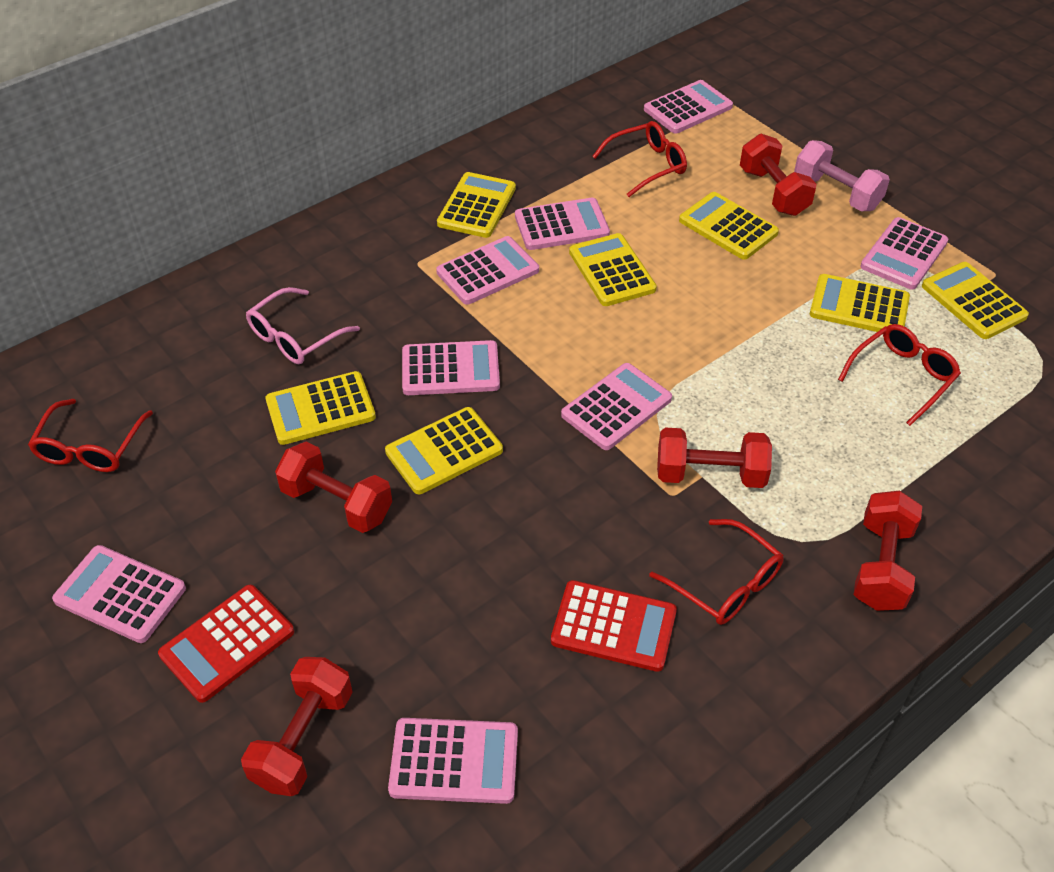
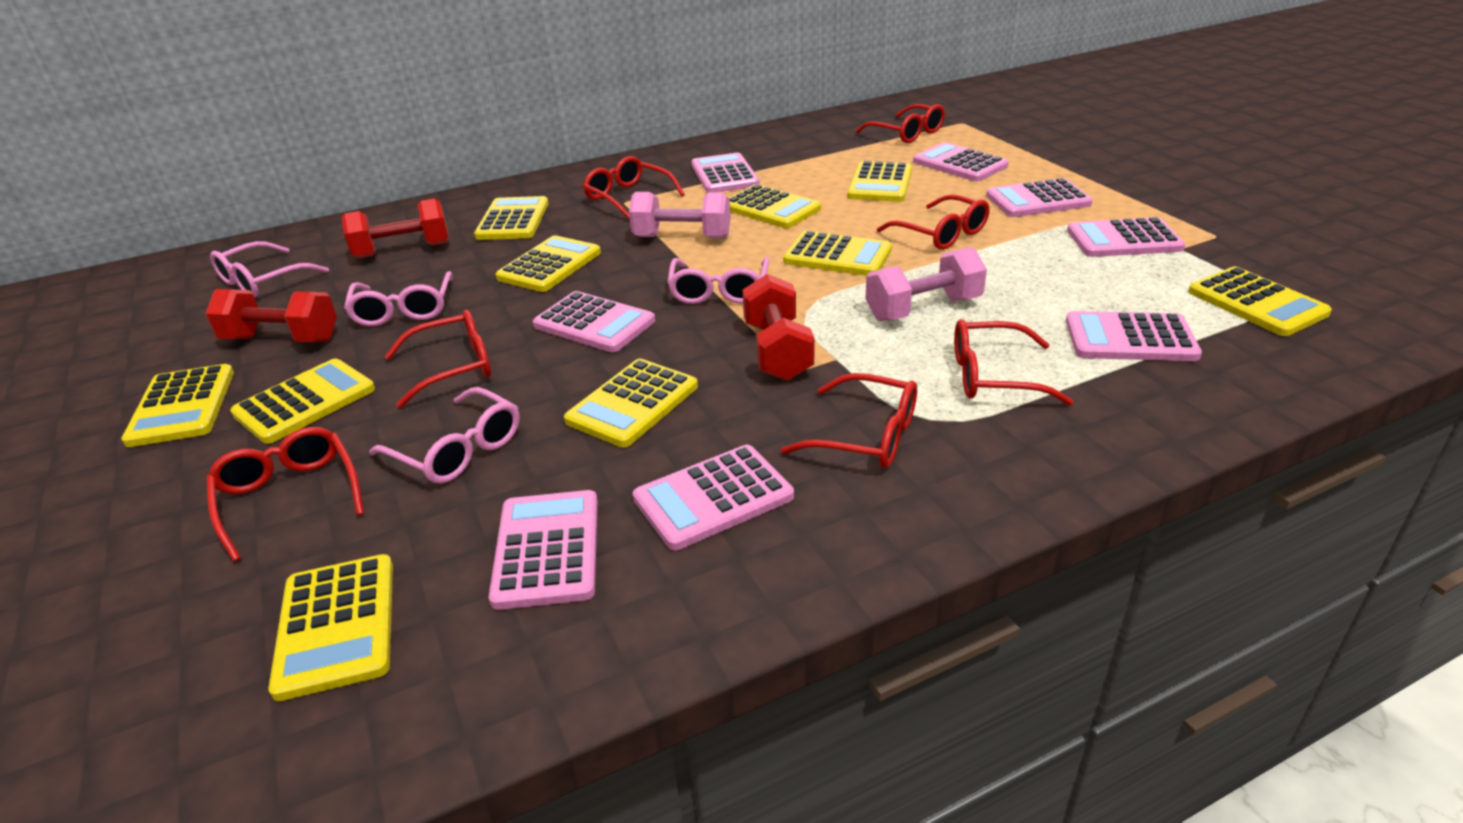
pink dumbbell: [794,140,890,211] = 1 -> [629,192,731,238] [866,247,987,321] = 2
pink glasses: [246,287,360,364] = 1 -> [210,241,329,297] [344,271,453,326] [369,387,520,484] [667,257,769,304] = 4
red calculator: [158,585,294,703] [551,580,677,672] = 2 -> none = 0
red dumbbell: [241,657,353,796] [275,441,392,533] [657,427,772,488] [740,134,817,216] [853,491,922,611] = 5 -> [205,289,337,342] [341,199,449,258] [743,274,814,381] = 3
red glasses: [28,399,153,472] [592,121,687,197] [649,519,784,625] [838,324,961,426] = 4 -> [206,427,364,562] [384,310,491,408] [583,156,685,220] [781,373,917,468] [856,104,945,143] [877,194,989,250] [954,319,1074,406] = 7
yellow calculator: [265,371,376,445] [385,407,503,494] [437,172,516,238] [569,233,657,306] [679,192,779,260] [810,274,910,332] [922,262,1029,339] = 7 -> [121,364,234,447] [230,358,375,444] [268,554,393,701] [474,196,549,240] [496,235,601,292] [564,359,698,448] [729,184,821,228] [783,231,892,276] [847,161,912,202] [1188,266,1332,336] = 10

